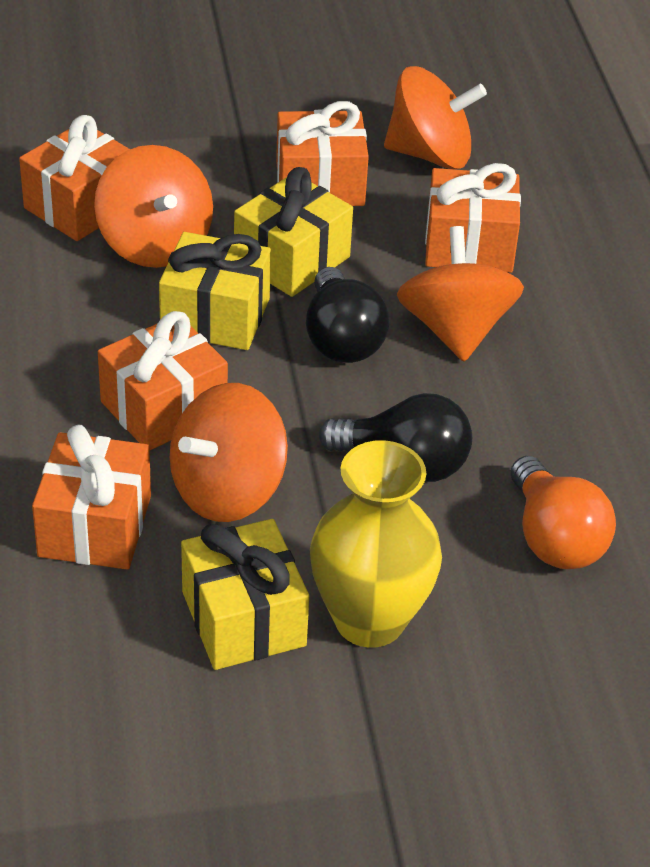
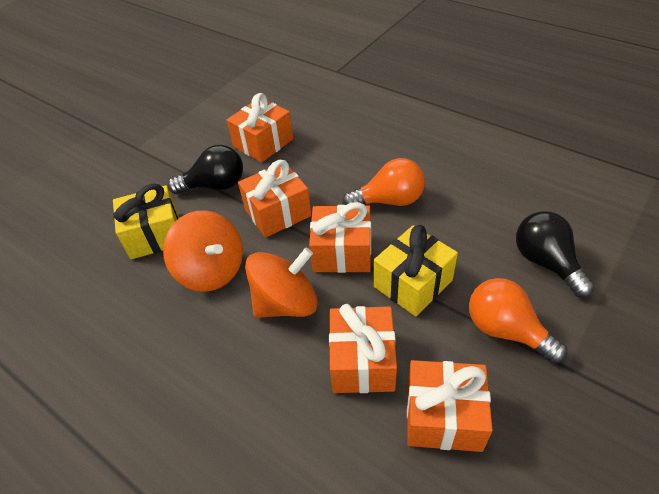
orange light bulb: [511,456,616,569] = 1 -> [343,158,425,206] [469,278,567,363] = 2
orange spinning top: [94,145,213,268] [170,383,288,522] [384,66,487,169] [397,226,524,361] = 4 -> [163,210,243,292] [245,248,318,318] = 2
yellow gift: [159,232,271,350] [181,519,309,670] [234,167,353,297] = 3 -> [113,184,179,259] [374,225,458,316] = 2
yellow vase: [310,440,442,648] = 1 -> none = 0

